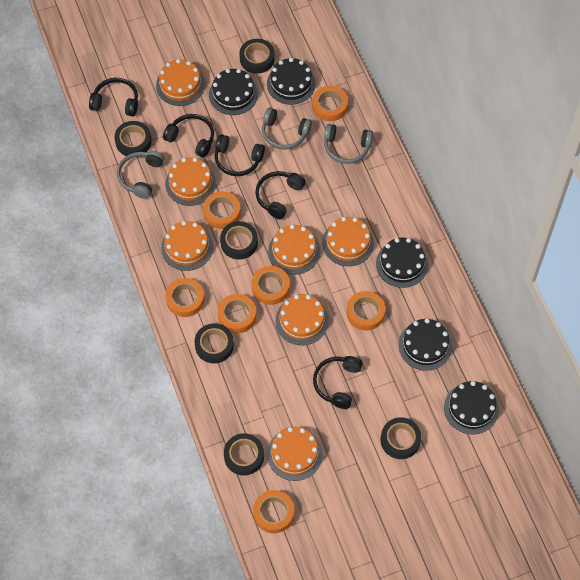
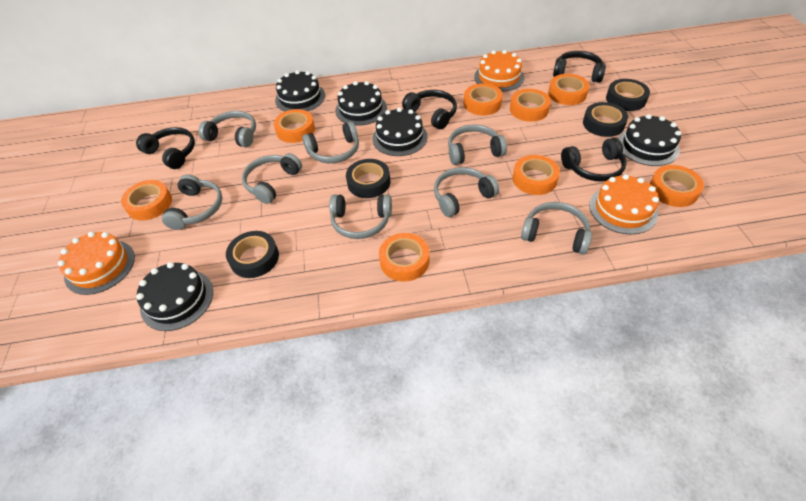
black headphones: [89,78,138,116] [163,114,214,158] [215,134,265,176] [255,171,306,219] [313,356,362,409] = 5 -> [136,127,195,169] [402,90,457,130] [553,51,606,83] [561,137,627,182] = 4
black tape: [114,121,152,156] [194,323,234,363] [220,221,258,260] [224,433,264,475] [239,39,275,74] [381,417,421,459] = 6 -> [226,231,279,278] [346,159,390,198] [583,102,628,137] [606,79,650,111] = 4
grey headphones: [117,151,164,199] [262,108,312,150] [324,124,373,164] = 3 -> [162,174,222,230] [199,111,256,147] [242,153,302,204] [302,122,359,163] [329,195,392,239] [434,167,499,217] [448,124,507,165] [521,202,592,255] = 8
orange cake: [156,59,205,106] [161,221,213,271] [165,157,216,206] [267,427,323,481] [268,224,320,275] [275,294,329,345] [322,217,374,266] = 7 -> [58,232,135,295] [474,50,524,92] [589,174,659,234] = 3
orange tape: [165,278,204,317] [203,191,241,229] [218,294,256,333] [252,266,290,305] [253,490,294,533] [312,86,348,121] [347,291,385,330] = 7 -> [121,180,172,221] [274,109,315,143] [379,233,430,282] [464,83,503,116] [510,89,551,122] [513,155,560,195] [548,74,590,105] [650,165,704,207] = 8

